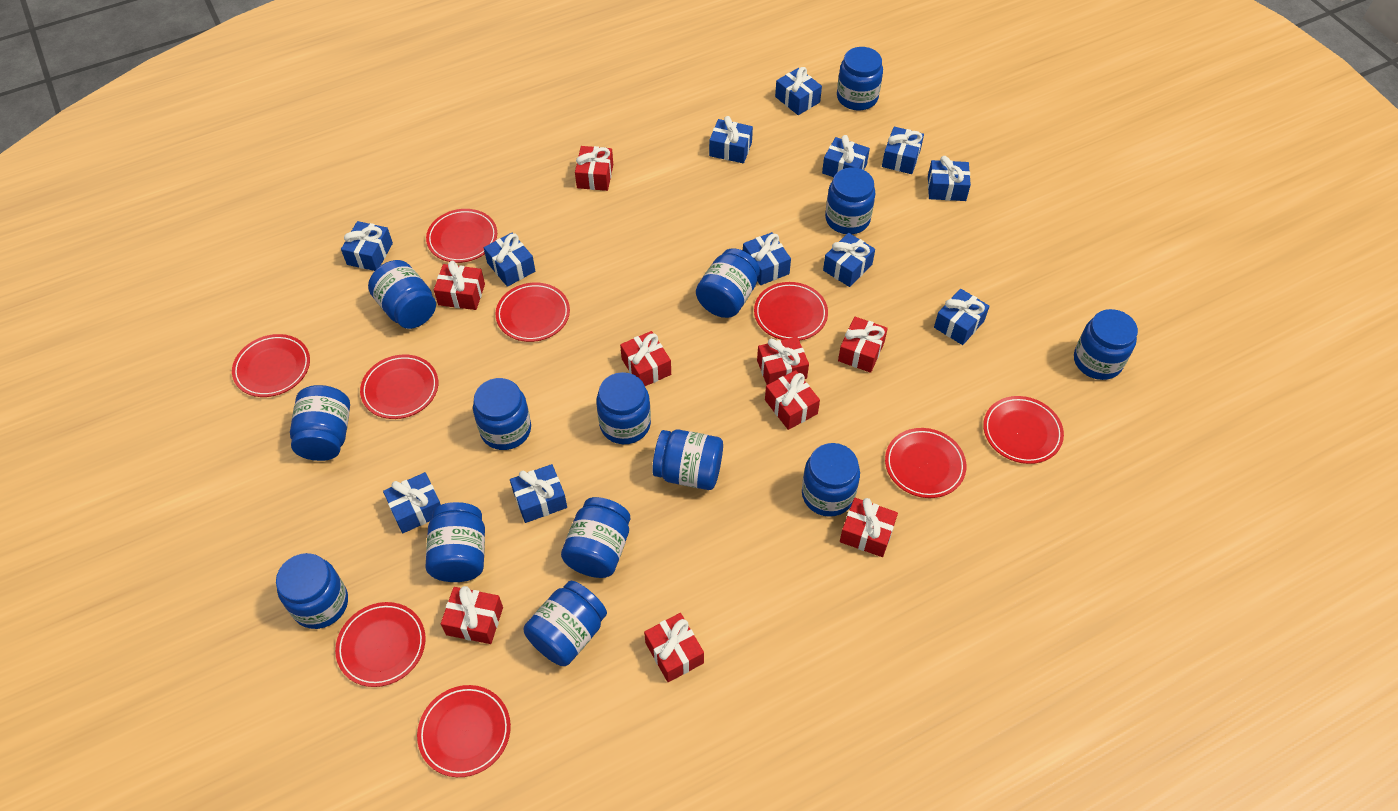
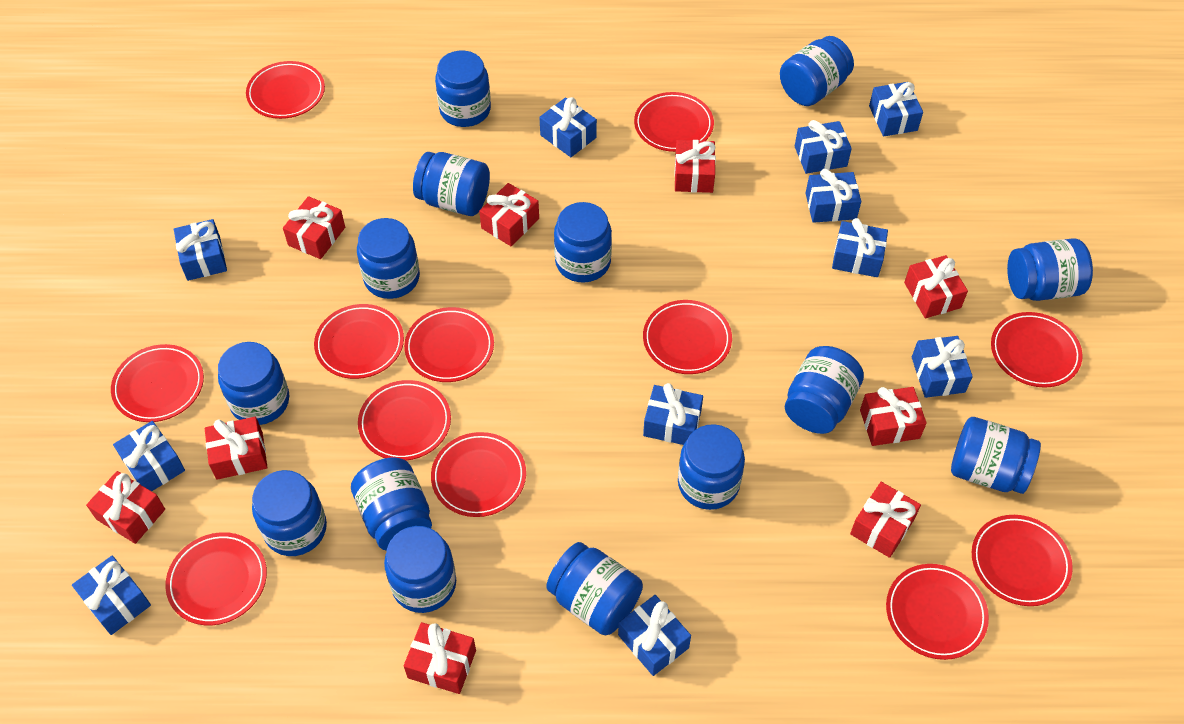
blue gift: [341,221,393,271] [383,472,441,533] [484,233,535,287] [510,464,567,523] [709,116,753,163] [743,232,791,285] [775,67,822,115] [822,135,870,177] [823,233,875,287] [882,127,924,174] [928,156,971,201] [934,289,990,345] = 12 -> [72,556,151,635] [113,421,185,491] [174,219,227,281] [539,97,597,157] [618,595,691,676] [643,383,703,445] [795,120,852,174] [806,169,861,223] [832,218,888,277] [869,82,923,137] [912,336,973,398] = 11
red plate: [232,334,310,397] [335,602,426,687] [360,354,438,419] [417,685,511,777] [426,209,497,263] [495,283,570,342] [754,282,828,341] [885,428,966,498] [983,396,1064,464] = 9 -> [111,344,204,422] [165,532,267,625] [246,61,325,119] [314,304,404,379] [358,380,451,461] [404,307,494,382] [431,432,526,517] [634,92,714,152] [643,300,732,374] [886,564,989,660] [972,515,1073,606] [991,312,1083,388] = 12

